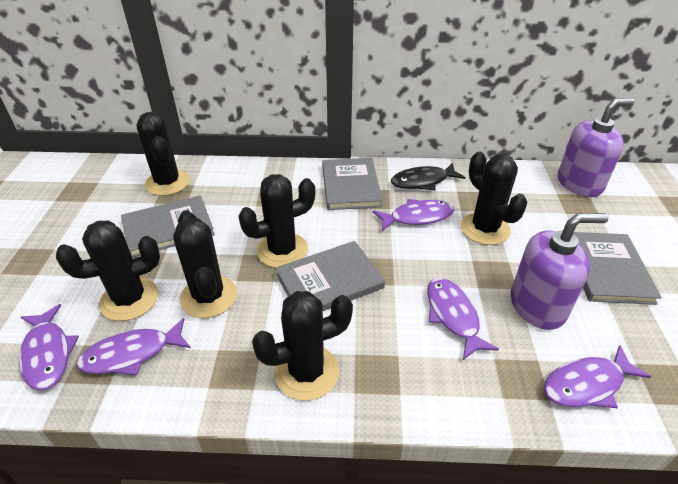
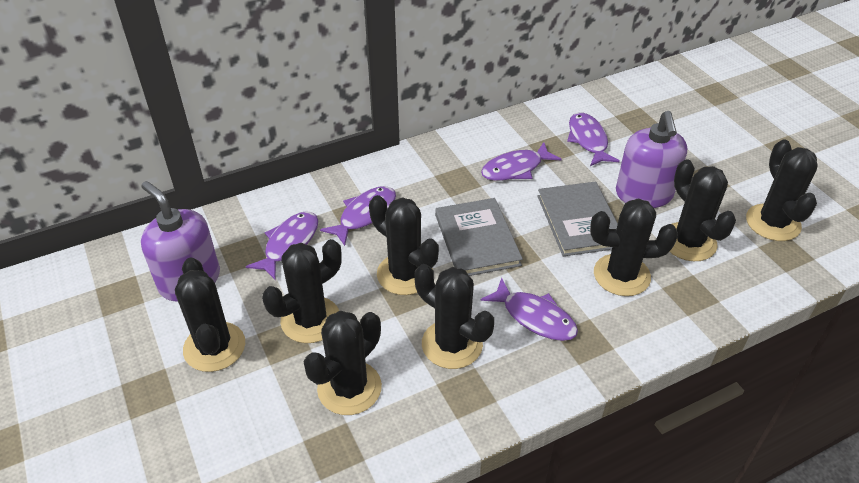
black cactus: [56,220,160,321] [137,112,190,196] [173,210,237,318] [238,174,315,268] [252,291,353,401] [461,152,527,245] = 6 -> [175,257,245,372] [262,239,342,343] [304,311,382,415] [369,195,439,295] [414,264,494,369] [590,198,678,296] [669,159,736,261] [746,139,818,241] = 8
black fish: [391,163,466,190] = 1 -> none = 0
grey book: [121,195,215,257] [275,241,385,311] [322,158,383,210] [573,232,662,305] = 4 -> [435,198,523,276] [537,181,618,257] = 2

